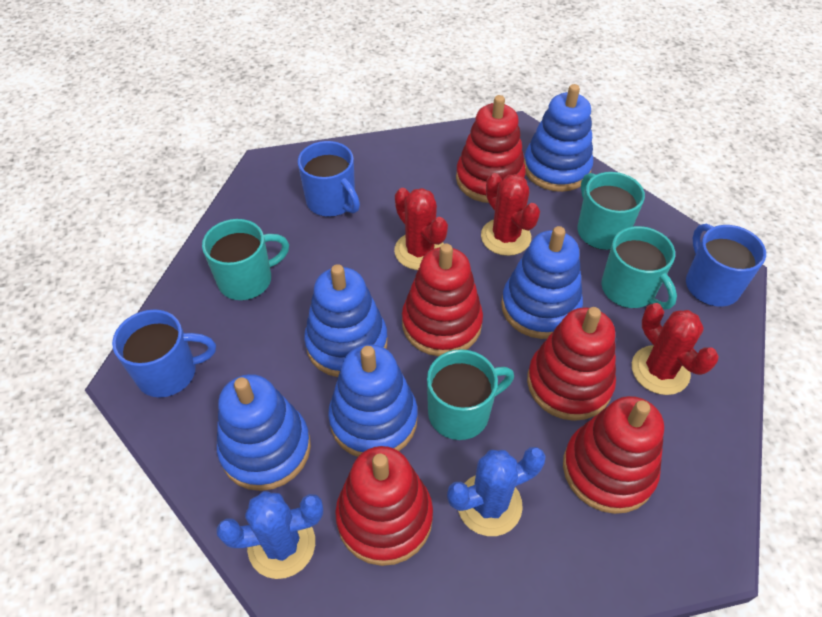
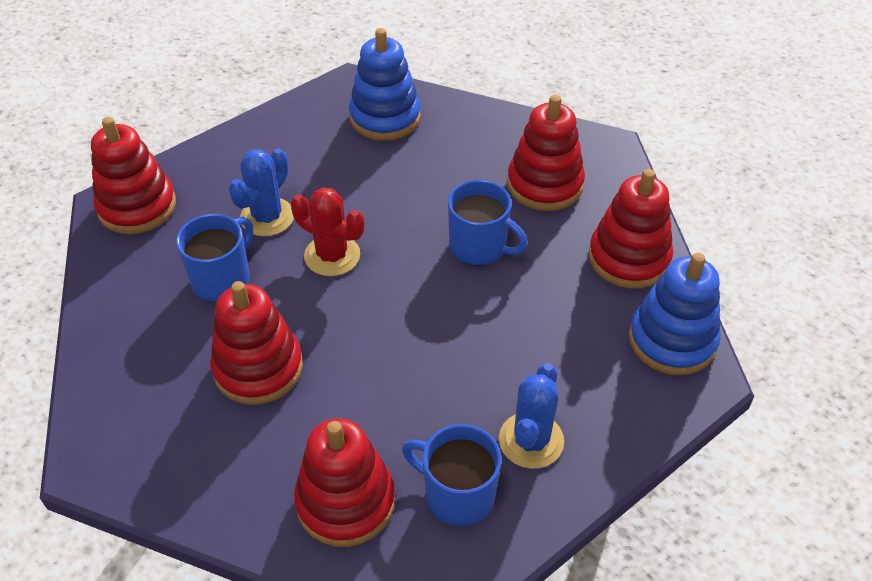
blue stacking toy: [217,374,311,491] [304,264,387,377] [328,344,418,457] [501,226,583,339] [524,84,593,192] = 5 -> [349,28,421,141] [629,253,721,375] = 2
red cactus: [394,188,448,270] [481,173,540,256] [632,303,719,395] = 3 -> [291,187,364,276] = 1
turquoise mug: [202,219,289,300] [427,349,514,440] [577,172,645,250] [601,226,677,310] = 4 -> none = 0

